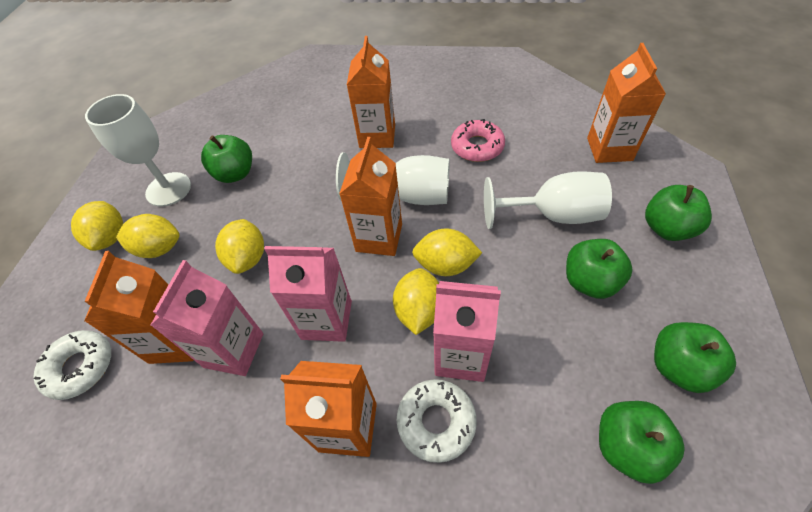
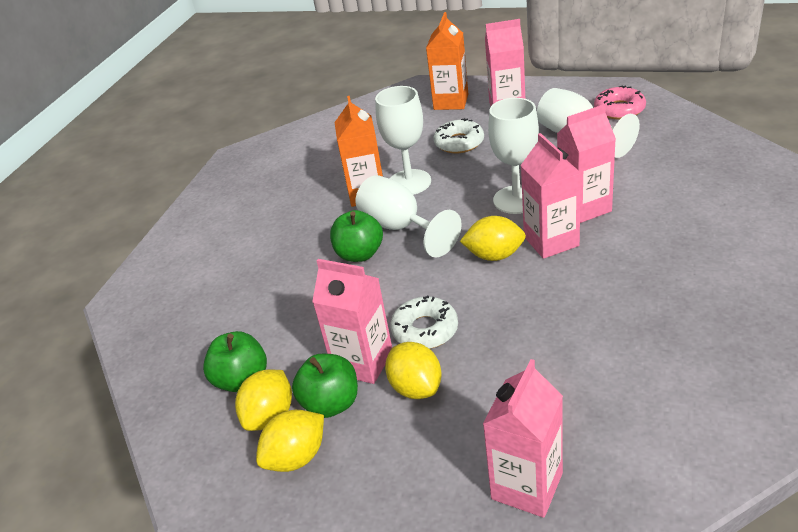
green apple: [201,135,252,183] [566,239,633,299] [599,401,685,484] [645,185,712,241] [654,322,736,393] = 5 -> [203,331,267,392] [292,354,358,418] [330,210,383,262] = 3
orange carton: [84,251,194,364] [280,361,377,457] [339,137,402,256] [347,36,395,148] [587,43,666,163] = 5 -> [335,96,383,207] [426,12,468,110] = 2
pink carton: [150,260,263,376] [264,246,352,342] [433,281,501,382] = 3 -> [312,259,392,384] [483,359,563,518] [485,19,525,106] [520,133,581,259] [557,104,616,223] = 5
white goblet: [85,94,191,207] [336,152,450,205] [484,171,612,229] = 3 -> [356,175,462,257] [375,86,431,195] [488,98,539,214] [537,88,640,158] = 4
yellow lemon: [71,201,123,251] [116,214,180,258] [215,219,264,274] [393,268,439,335] [412,228,482,276] = 5 -> [235,369,292,431] [256,410,324,472] [385,342,442,399] [460,216,526,261] = 4

